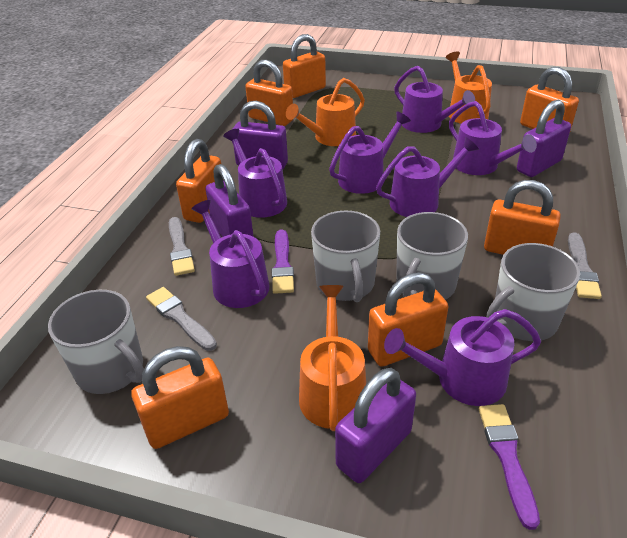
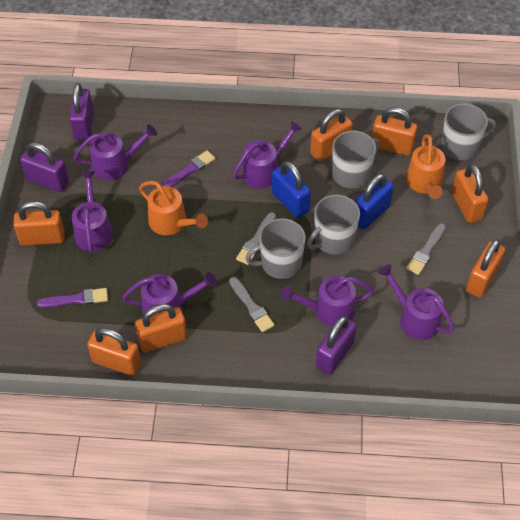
blue padlock: none = 0 -> [272,161,311,218] [355,174,394,229] = 2
orange watering can: [286,78,365,146] [299,285,366,431] [446,52,492,124] = 3 -> [139,181,208,235] [406,134,445,199] = 2
purple padlock: [205,164,254,237] [233,101,288,170] [335,368,416,483] [517,100,571,177] = 4 -> [20,142,69,192] [69,83,93,141] [316,316,357,375] = 3
purple watering can: [192,200,269,308] [223,128,287,218] [329,111,411,194] [376,137,479,217] [384,309,541,406] [394,66,475,133] [449,101,537,175] = 7 -> [72,171,113,252] [73,124,157,181] [122,272,217,315] [233,121,302,188] [281,276,374,327] [378,264,455,340] = 6

